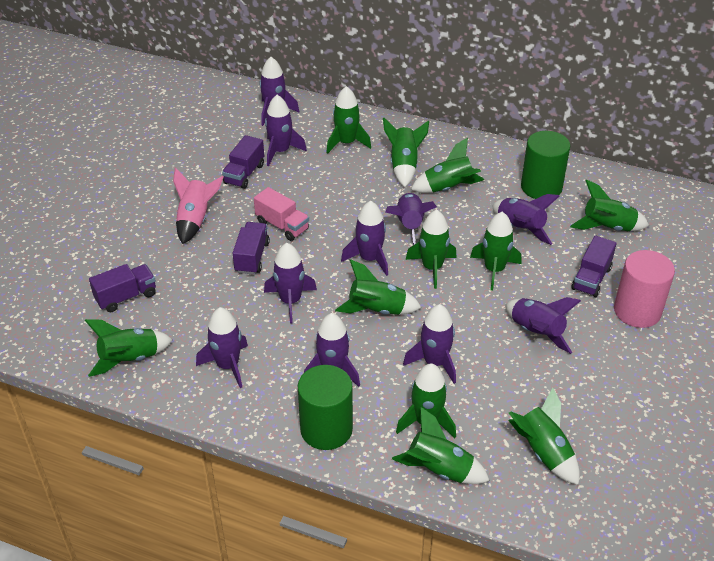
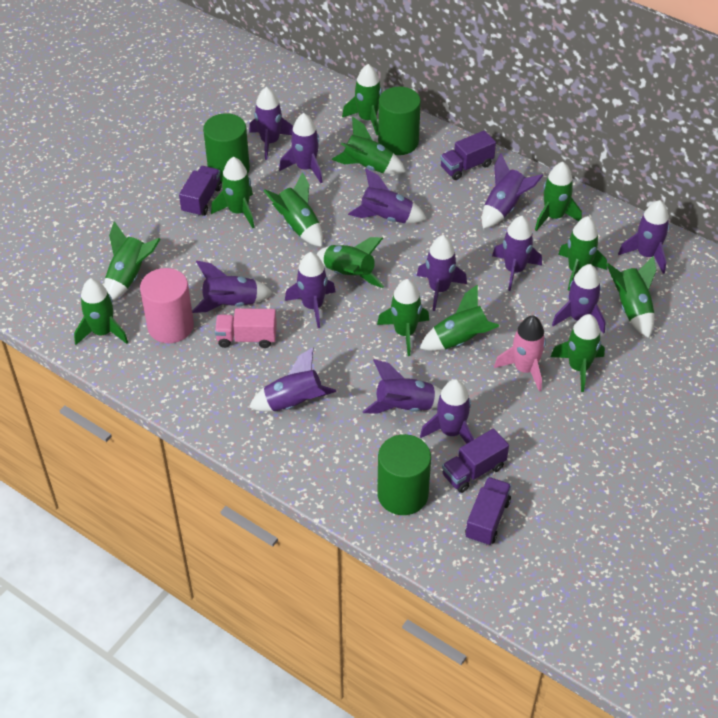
green cylinder: [298,365,353,450] [521,131,570,199] = 2 -> [203,113,250,182] [377,434,431,515] [378,87,421,155] = 3
green rocket: [85,319,172,377] [326,86,371,154] [335,259,421,315] [383,118,429,187] [392,407,490,484] [396,364,456,438] [406,210,457,289] [411,138,484,193] [470,212,521,291] [508,388,580,485] [570,179,649,231] = 11 -> [74,278,128,345] [104,221,160,301] [211,157,254,228] [263,172,323,247] [317,237,384,288] [332,117,406,174] [342,64,382,135] [377,279,429,356] [420,284,499,351] [535,162,582,231] [550,314,605,392] [558,216,607,291] [606,256,656,338] = 13
purple rocket: [196,307,248,388] [259,57,300,126] [264,243,317,324] [265,95,307,166] [304,313,360,387] [341,201,388,276] [385,193,437,245] [403,304,456,384] [492,194,559,245] [506,297,581,354] = 10 -> [192,261,272,313] [249,87,293,160] [249,347,336,412] [279,113,323,183] [285,252,335,328] [348,169,427,223] [362,359,442,413] [417,235,467,311] [420,379,474,444] [482,153,543,229] [492,216,542,291] [552,264,606,334] [618,200,670,274] = 13

